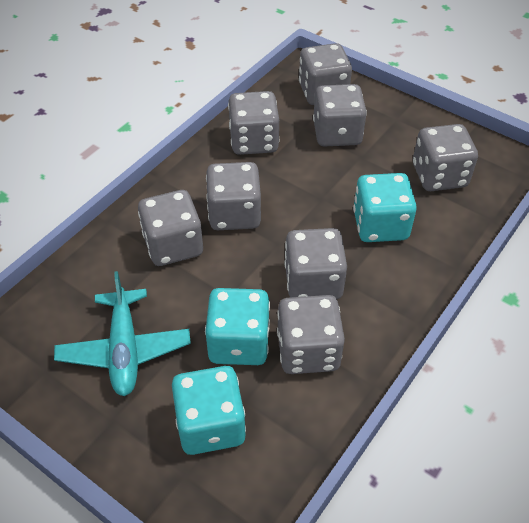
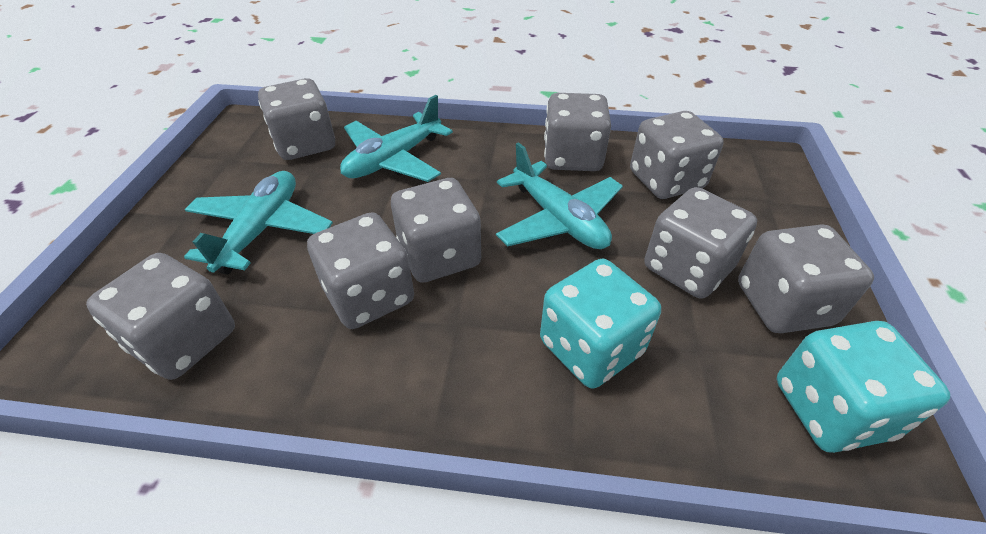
turquoise dice: [172,366,246,455] [205,288,270,365] [353,173,417,242] = 3 -> [540,259,661,389] [777,321,950,453] = 2
turquoise plane: [54,271,191,396] = 1 -> [184,171,333,275] [340,95,453,182] [496,142,623,249] = 3

